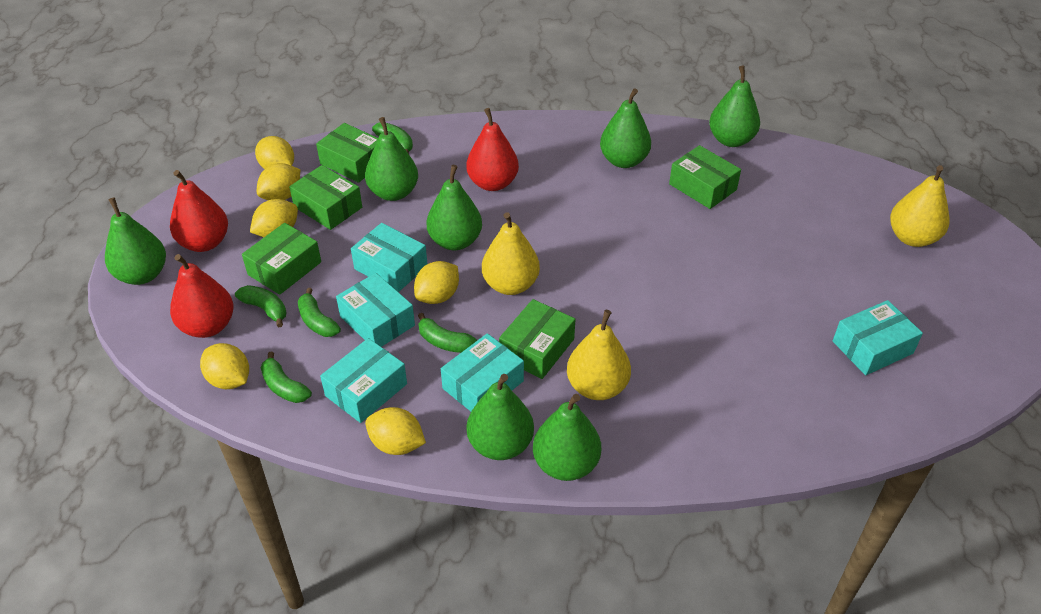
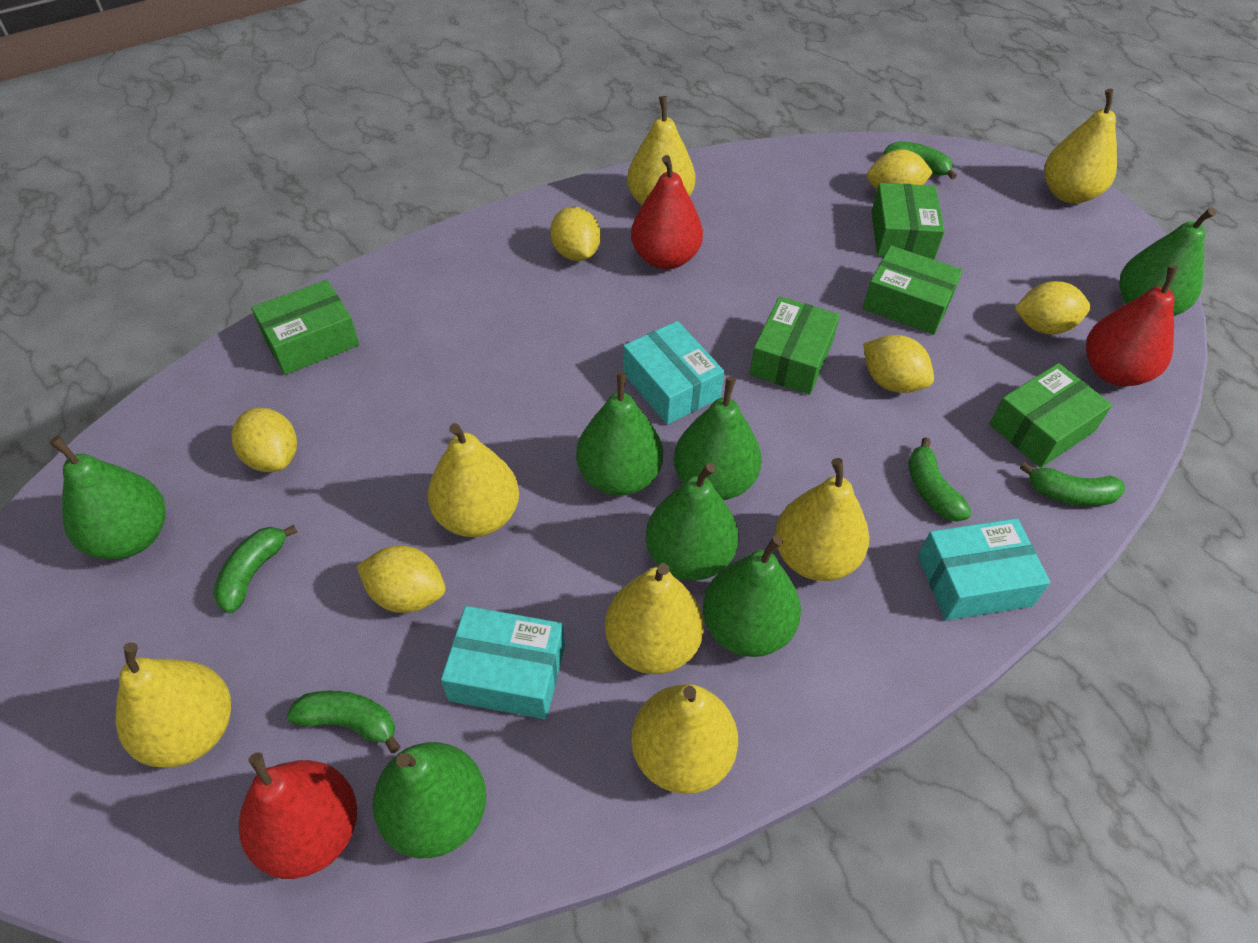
turquoise box: [320,338,407,423] [336,273,415,347] [351,223,427,292] [441,333,524,411] [833,300,923,375] = 5 -> [441,606,565,719] [623,321,725,425] [918,518,1050,621] = 3
yellow pear: [482,212,540,295] [567,310,631,400] [890,165,950,247] = 3 -> [116,642,231,768] [428,423,519,537] [605,563,704,674] [627,96,695,205] [631,684,738,794] [775,458,869,581] [1045,89,1117,203] = 7

